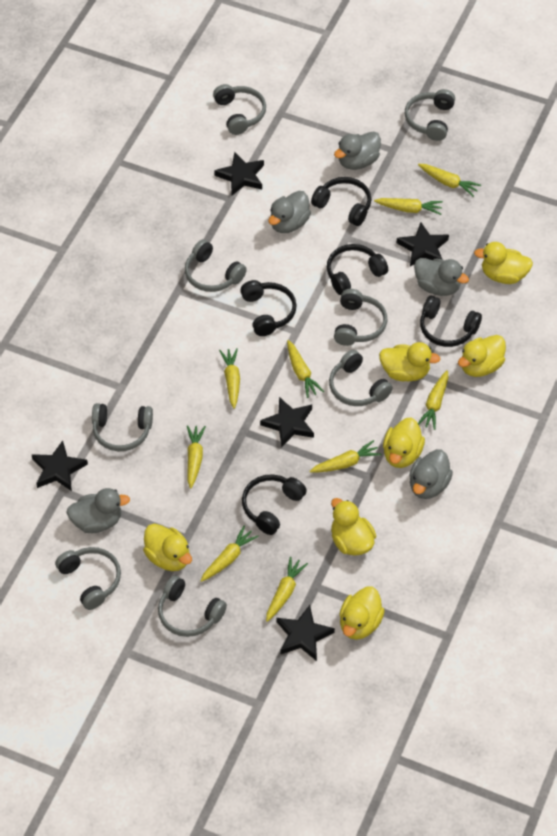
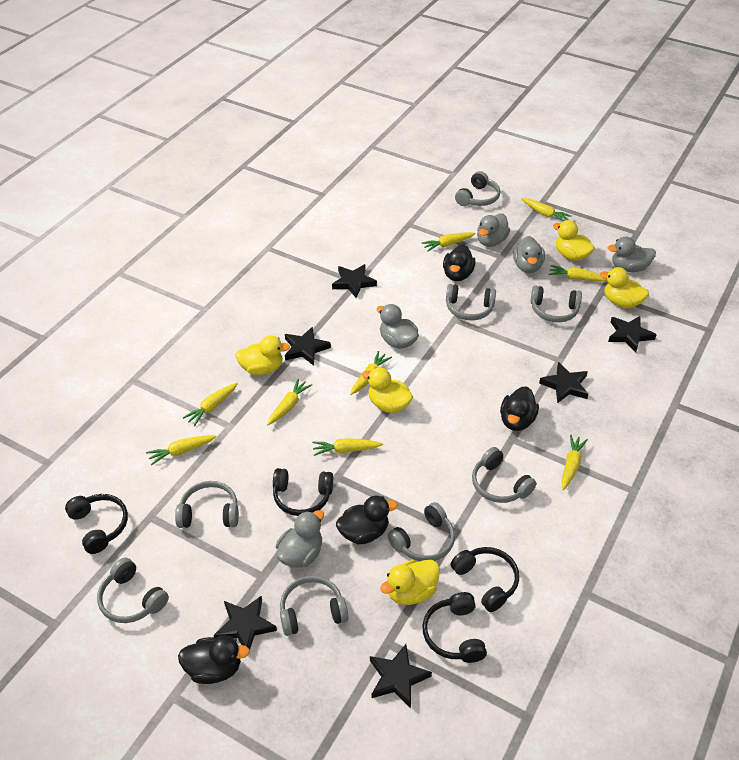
black duck: none = 0 -> [178,635,250,684] [336,495,398,544] [443,244,476,281] [500,386,539,431] = 4
black headphones: [240,280,297,336] [242,474,307,535] [311,177,371,226] [327,244,388,295] [420,296,482,347] = 5 -> [65,494,128,554] [273,468,333,516] [423,592,487,663] [451,547,519,612] = 4
black star: [32,441,88,491] [214,152,264,195] [260,397,314,448] [276,605,335,661] [397,222,449,266] = 5 -> [214,596,277,650] [285,327,331,366] [332,264,377,298] [370,644,432,709] [539,362,589,403] [608,316,657,353] = 6
yellow duck: [143,524,192,571] [331,498,376,556] [339,586,385,640] [379,342,441,381] [383,417,425,468] [458,335,506,377] [474,242,533,284] = 7 -> [235,335,290,375] [362,368,413,413] [380,560,440,605] [553,220,595,261] [600,267,649,308] = 5

